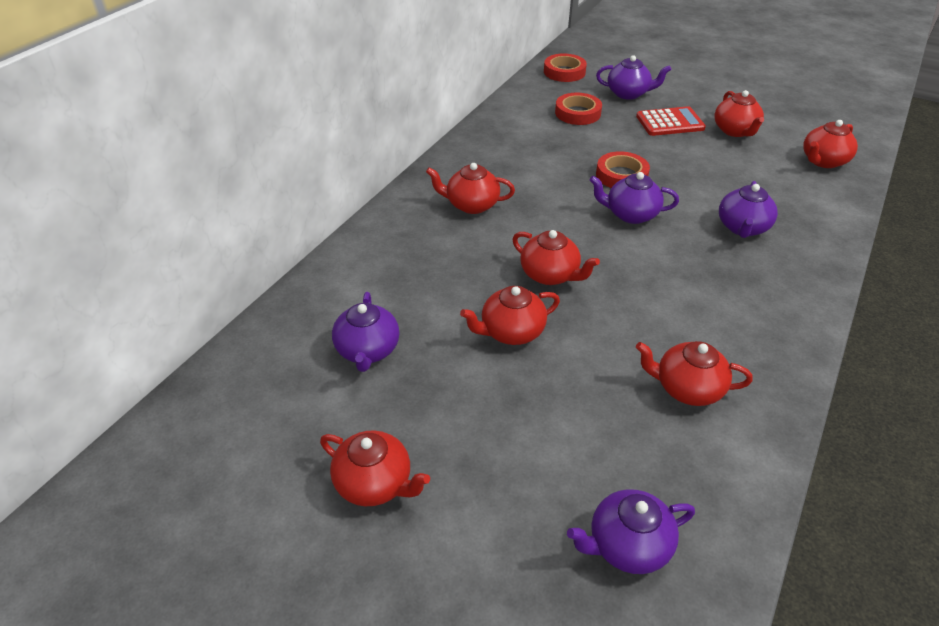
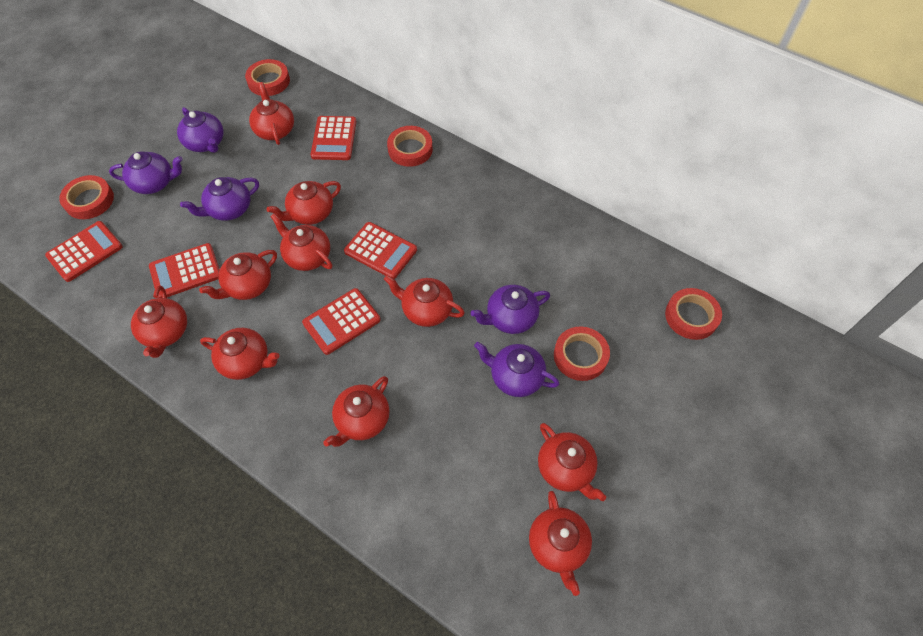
red calculator: [636,106,706,136] = 1 -> [45,221,123,282] [149,243,220,298] [302,288,381,355] [311,116,356,160] [344,222,417,279] = 5
red tape: [544,53,587,82] [555,93,602,125] [596,151,650,188] = 3 -> [59,175,114,219] [245,59,290,96] [387,126,433,167] [554,327,610,381] [665,288,722,340] = 5
red teapot: [320,430,430,506] [426,163,515,214] [460,286,560,345] [513,230,600,285] [636,341,753,406] [714,90,764,137] [803,120,858,168] = 7 -> [131,285,187,358] [199,250,277,300] [200,328,280,380] [249,82,294,145] [267,181,341,225] [270,213,332,271] [323,376,390,447] [384,275,465,327] [529,491,592,596] [538,423,606,501] = 10

